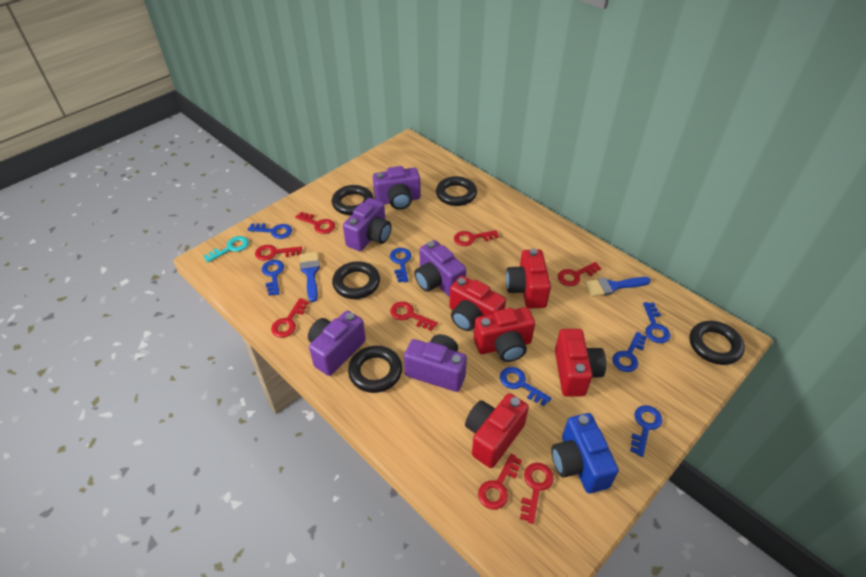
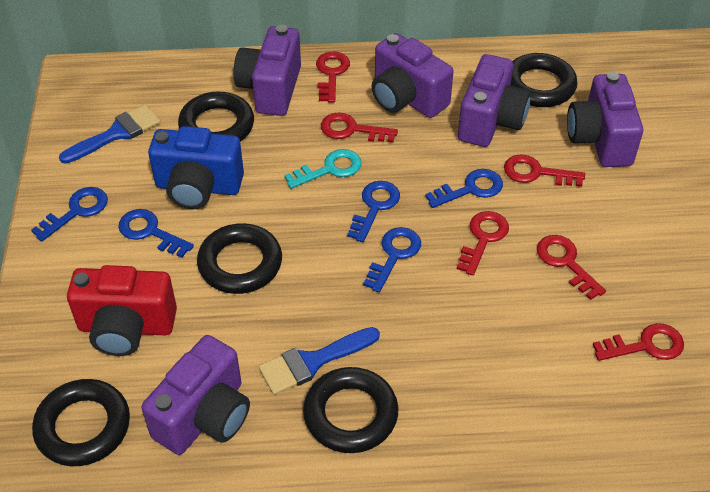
blue key: [247,223,292,239] [262,260,284,296] [390,248,412,282] [500,367,551,406] [612,332,647,372] [630,405,663,457] [643,302,670,343] = 7 -> [31,187,108,242] [118,209,194,258] [347,181,400,242] [363,227,421,293] [425,169,503,208] = 5
red camera: [449,276,506,331] [465,393,529,468] [474,307,535,362] [506,248,551,309] [555,329,606,397] = 5 -> [67,265,177,356] = 1
red key: [255,245,302,261] [271,298,309,338] [295,212,335,234] [390,302,438,331] [454,230,499,246] [478,453,522,509] [520,463,554,524] [558,262,601,286] = 8 -> [316,51,350,103] [321,113,398,143] [457,211,509,276] [504,154,585,187] [537,235,606,300] [593,323,684,361] = 6

